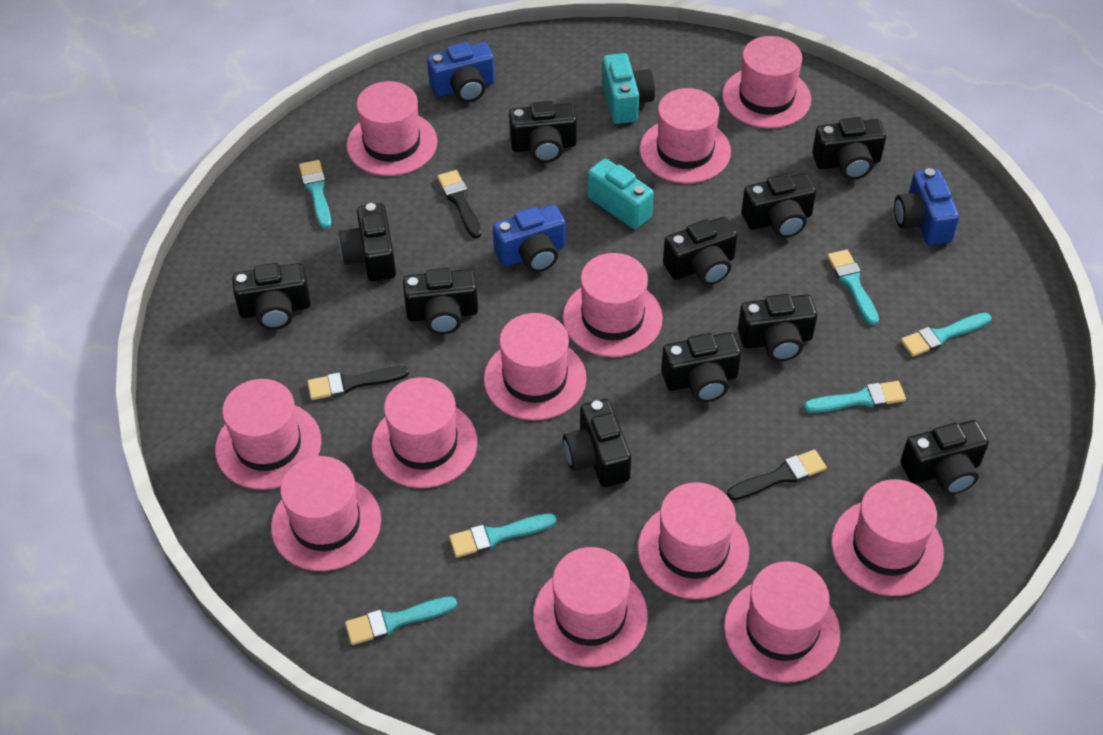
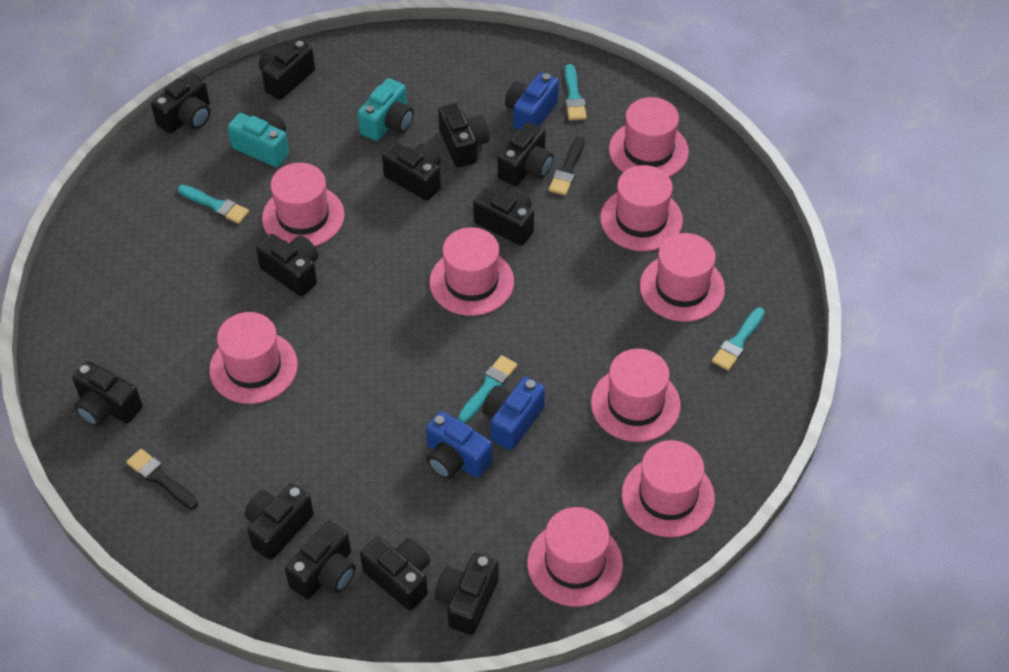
black brush: [307,366,409,400] [437,170,482,238] [727,449,827,500] = 3 -> [126,449,198,509] [549,136,585,195] = 2
black camera: [232,263,311,330] [339,203,396,281] [403,268,478,334] [509,101,577,163] [563,399,631,487] [661,332,741,402] [663,217,737,285] [738,294,817,361] [742,173,816,238] [812,117,886,180] [900,420,989,495] = 11 -> [73,361,142,427] [151,73,210,134] [245,483,314,560] [256,234,318,296] [259,40,315,100] [285,521,356,599] [360,537,430,610] [382,142,441,201] [435,553,499,635] [438,103,489,168] [473,187,534,246] [498,122,554,186] = 12
pink hat: [215,379,321,490] [271,456,381,571] [347,81,437,176] [372,377,477,488] [484,313,587,420] [533,547,648,667] [563,253,663,357] [638,482,749,599] [640,88,731,183] [722,36,811,128] [724,561,840,683] [831,479,944,596] = 12 -> [209,312,298,404] [262,163,344,246] [429,227,514,316] [527,507,623,607] [591,349,681,442] [600,165,683,251] [609,97,689,177] [622,440,715,537] [640,233,725,322] = 9
turquoise brush: [299,160,331,229] [345,596,457,645] [449,513,556,557] [804,381,906,413] [827,250,879,325] [901,313,991,357] = 6 -> [178,185,249,224] [458,355,518,423] [565,64,587,121] [712,307,765,371] = 4

